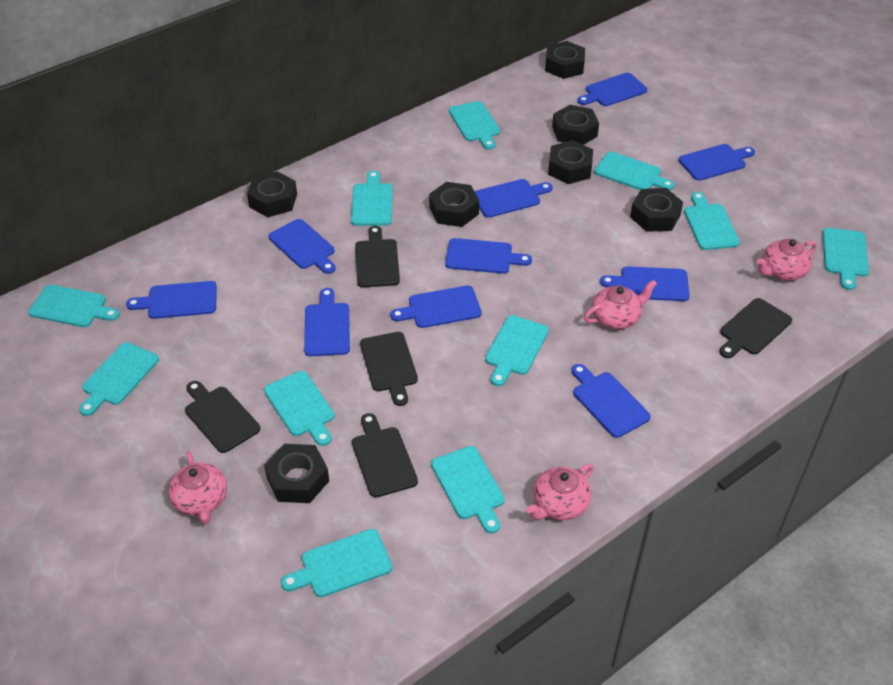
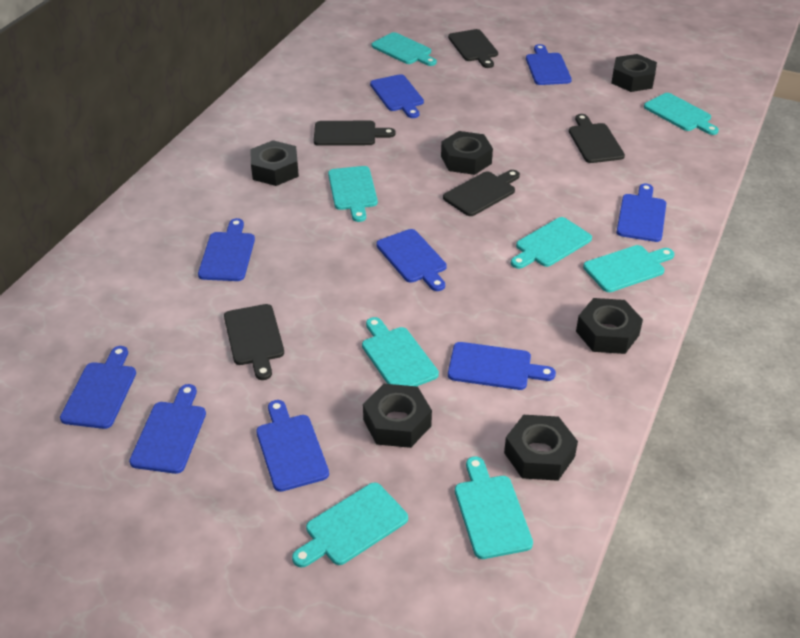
black nut: [247,171,297,217] [264,444,329,503] [429,182,479,227] [545,41,585,79] [548,140,593,184] [552,105,599,145] [630,188,683,232] = 7 -> [250,140,299,186] [363,384,432,448] [441,131,493,175] [504,415,578,481] [576,298,643,354] [611,54,657,92] = 6
blue cutting board: [126,281,217,319] [269,219,336,274] [304,288,350,356] [390,286,482,328] [445,238,532,274] [474,179,553,218] [571,364,651,438] [577,73,647,106] [600,266,690,301] [679,144,755,181] = 10 -> [60,346,136,429] [129,384,206,474] [198,218,255,281] [256,400,329,492] [370,74,424,118] [376,229,447,291] [448,342,556,390] [526,44,572,85] [617,184,666,242] = 9
pink teapot: [168,451,227,524] [526,464,594,520] [584,280,657,329] [757,239,817,281] = 4 -> none = 0
turquoise cutting board: [28,285,120,327] [79,342,159,416] [264,371,335,446] [281,529,392,597] [351,171,393,226] [431,446,505,534] [449,101,500,150] [485,315,549,386] [594,152,675,190] [684,192,740,250] [823,228,869,290] = 11 -> [292,483,408,568] [328,166,378,222] [362,317,439,386] [371,32,437,66] [455,456,533,559] [511,217,592,269] [583,245,674,292] [644,93,719,135] = 8

